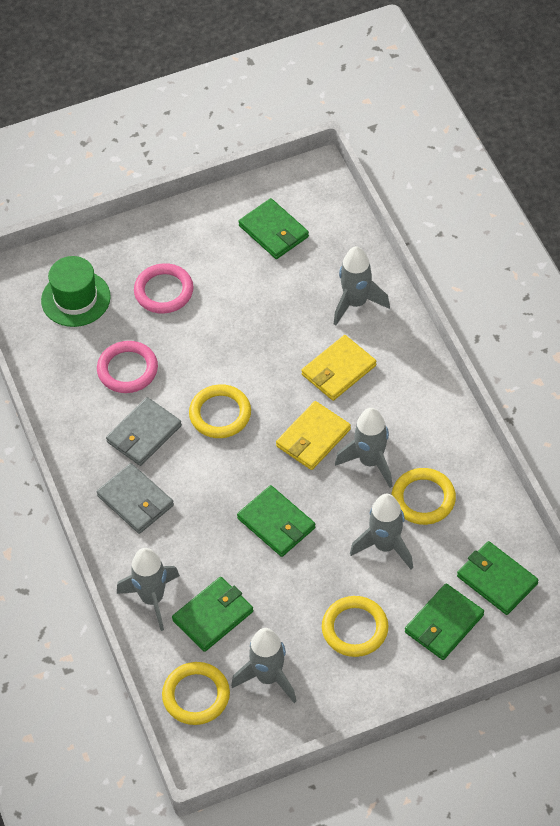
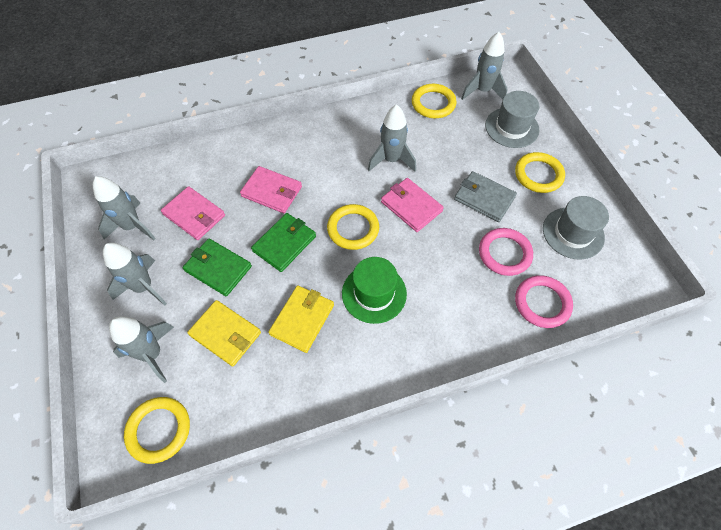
green wallet: [172,577,253,652] [237,485,315,557] [238,198,309,259] [405,584,484,660] [457,541,539,615] = 5 -> [183,238,252,296] [251,213,316,272] = 2
grey hat: none = 0 -> [485,91,539,148] [543,196,609,260] = 2
grey wallet: [96,463,174,534] [106,397,182,466] = 2 -> [454,171,517,222] = 1
pink wallet: none = 0 -> [161,186,225,240] [240,166,302,213] [381,178,444,232] = 3

